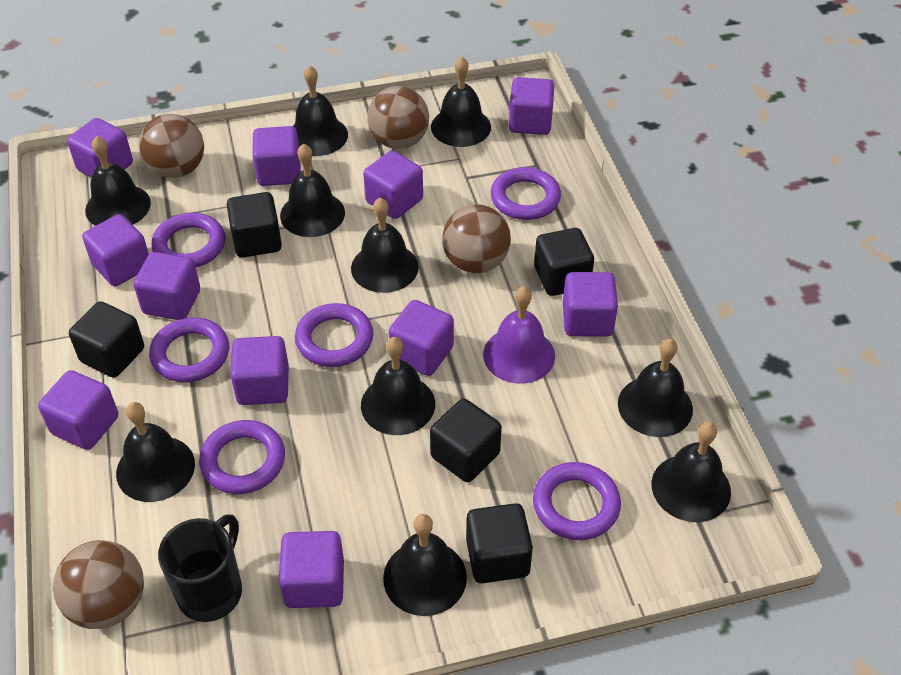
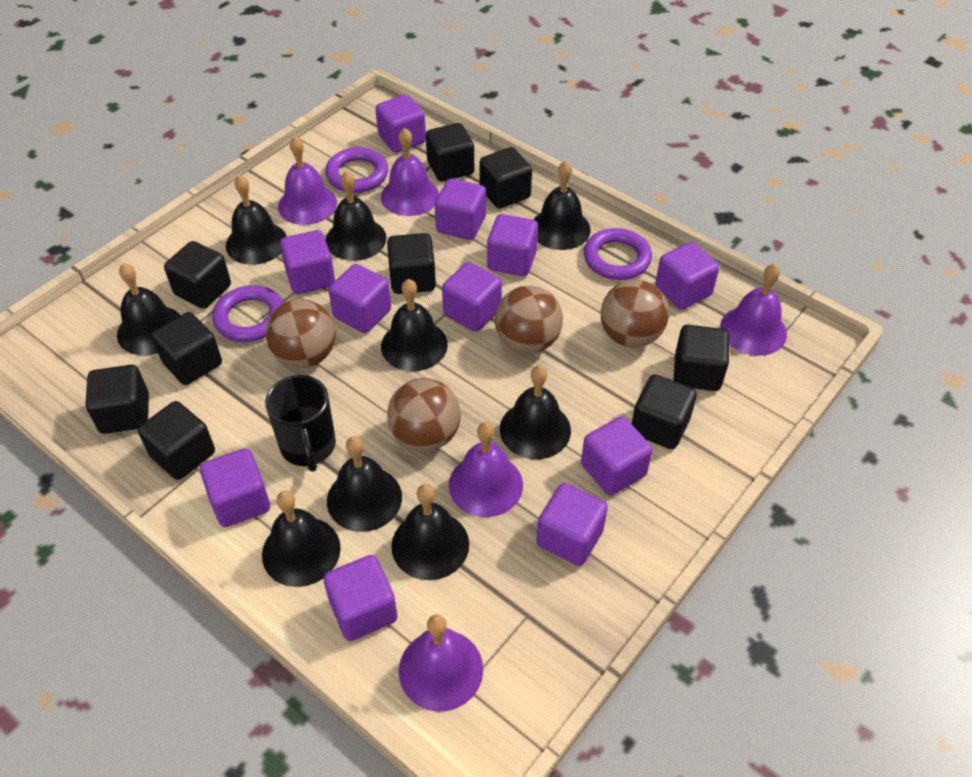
black bell: [85,136,151,226] [116,402,195,502] [280,143,345,237] [293,65,348,156] [351,197,419,293] [361,337,435,435] [383,514,467,616] [431,56,491,147] [618,338,693,437] [652,422,731,522] = 10 -> [117,263,181,355] [226,175,287,265] [262,491,341,587] [326,171,387,261] [327,436,402,532] [381,279,448,371] [391,484,469,580] [500,365,571,459] [533,161,590,250] = 9
black cube: [69,301,144,378] [227,192,282,258] [430,399,502,482] [466,503,533,583] [534,228,594,296] = 5 -> [86,365,149,434] [138,401,215,480] [152,312,222,385] [164,241,231,309] [387,233,436,294] [426,123,474,182] [479,147,532,209] [632,374,697,449] [674,325,729,391] = 9
purple bell: [483,286,555,384] = 1 -> [278,137,337,225] [381,128,439,216] [399,614,483,712] [449,422,523,517] [720,264,787,356] = 5
purple ring: [149,317,229,382] [152,213,225,267] [199,420,285,494] [295,303,373,367] [491,167,561,220] [533,462,621,540] = 6 -> [212,285,283,342] [325,147,388,193] [584,228,652,280] = 3

